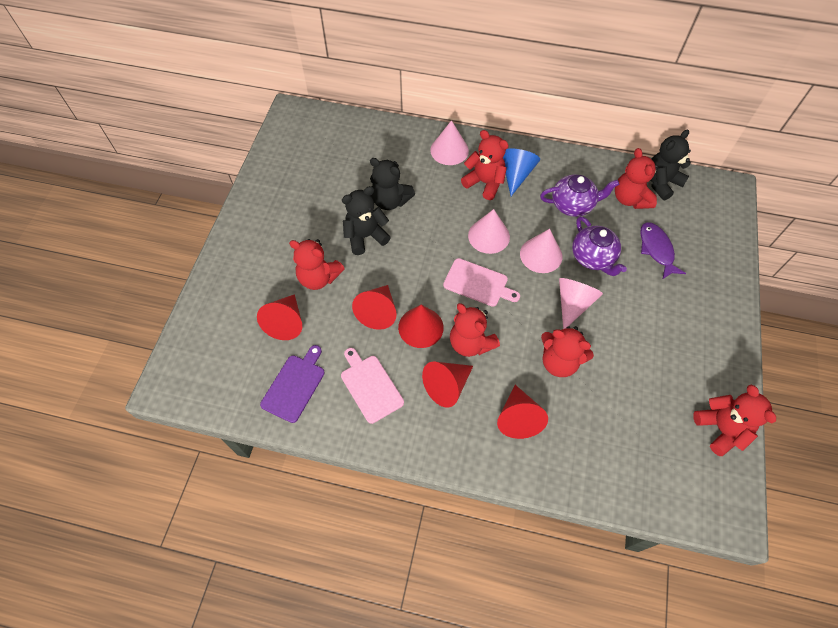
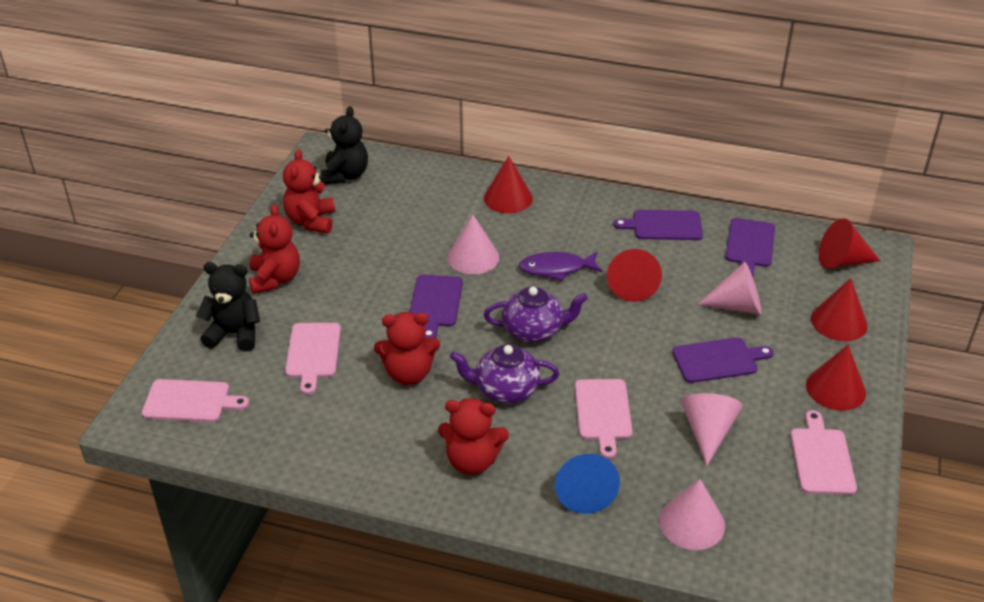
black teddy bear: [342,186,391,255] [370,158,415,210] [651,130,691,200] = 3 -> [196,262,260,351] [320,106,368,184] = 2
pink cutting board: [341,348,404,424] [443,258,520,306] = 2 -> [142,379,249,422] [285,323,341,395] [575,379,633,459] [790,410,857,495] = 4
purple cutting board: [260,345,325,423] = 1 -> [409,275,463,338] [613,210,703,240] [672,337,774,383] [725,218,775,277] = 4
red teddy bear: [289,239,345,290] [450,303,500,357] [461,130,509,200] [541,326,594,377] [615,148,658,209] [693,385,776,456] = 6 -> [249,204,300,294] [283,149,335,234] [374,312,440,385] [438,398,509,475] = 4

